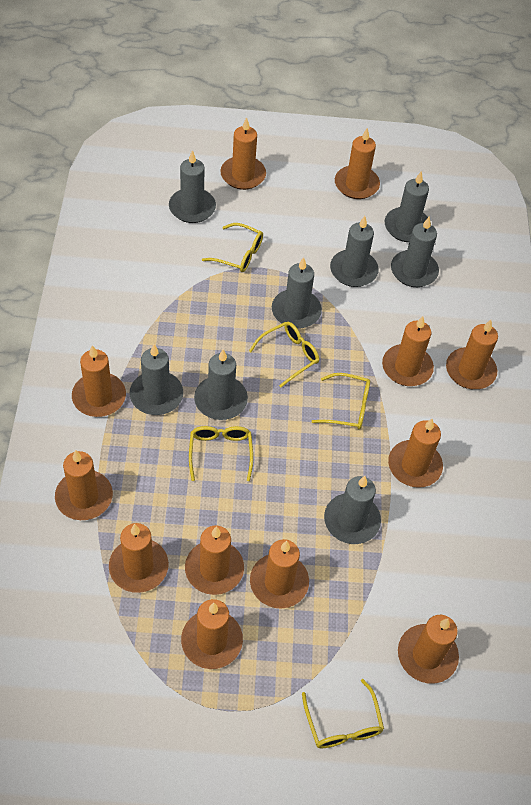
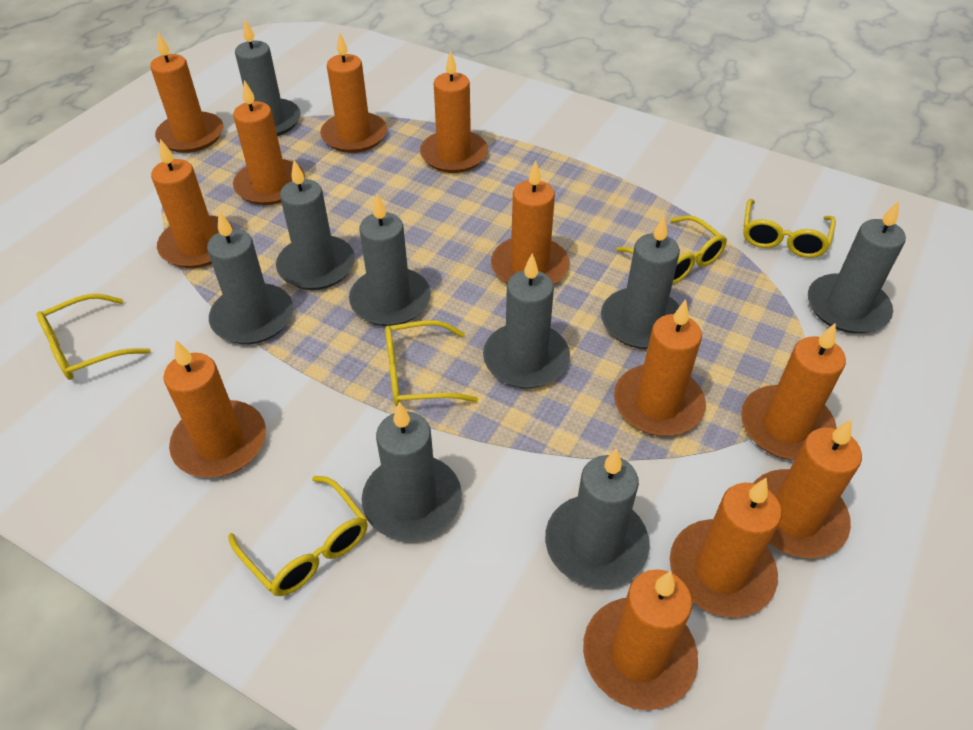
grey candle: [129,344,183,415] [169,150,216,223] [194,349,248,420] [272,257,322,329] [324,476,381,544] [330,216,379,287] [385,171,431,242] [391,217,439,287] = 8 -> [207,211,293,344] [235,19,300,136] [276,160,355,290] [349,194,431,326] [362,402,462,541] [483,253,570,389] [545,448,650,588] [601,216,680,349] [808,201,906,334] = 9

